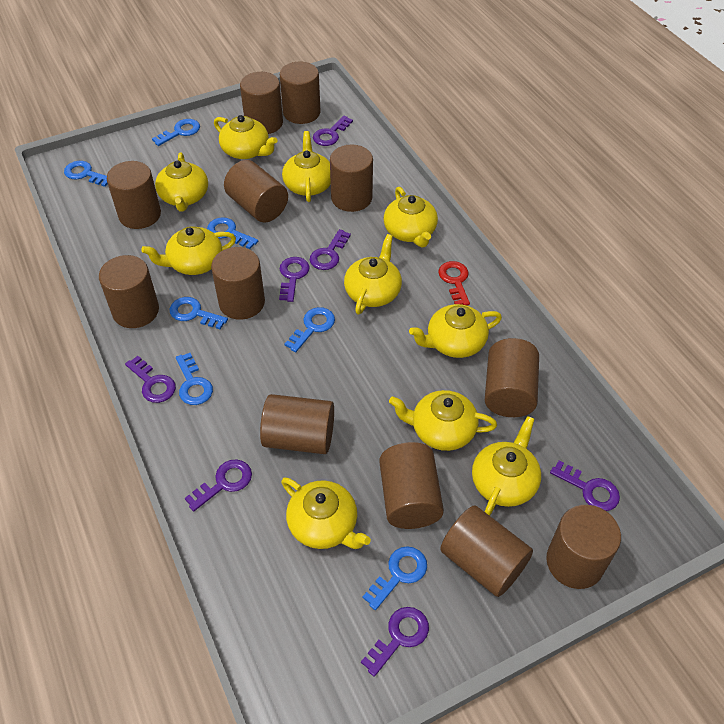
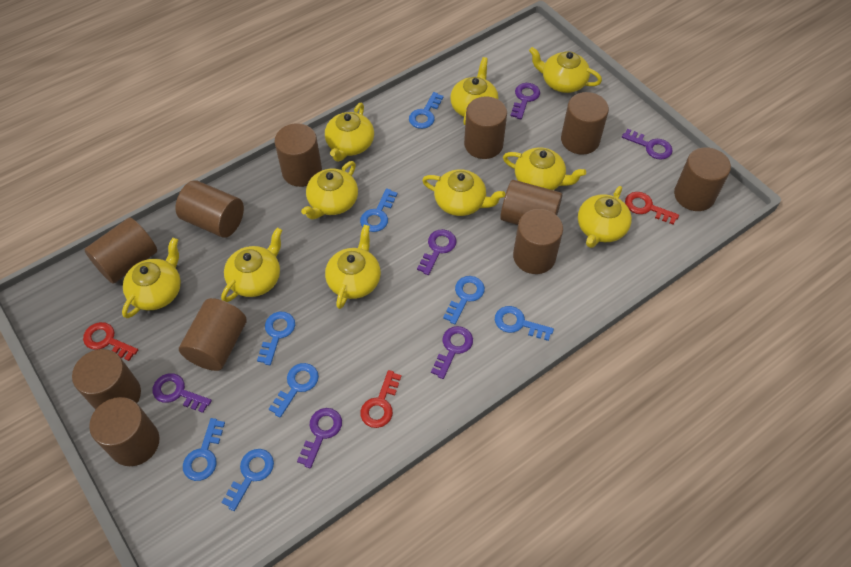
blue key: [64,161,108,187] [152,119,200,146] [170,297,228,329] [176,353,213,405] [207,217,258,249] [285,307,335,352] [363,547,427,610] = 7 -> [183,418,225,481] [221,449,274,511] [257,312,295,365] [269,363,319,418] [360,188,397,232] [409,92,444,129] [443,276,485,325] [495,306,554,341] = 8
brown cylinder: [99,255,159,328] [107,161,161,229] [211,247,265,320] [224,160,288,223] [240,72,283,134] [260,394,334,454] [280,62,320,124] [330,144,373,212] [379,442,444,529] [440,505,533,597] [485,338,539,417] [546,505,621,589] = 12 -> [72,349,141,410] [84,217,157,284] [89,397,159,466] [176,180,244,238] [179,298,247,371] [275,123,322,187] [464,96,507,159] [500,180,562,225] [513,209,563,274] [561,92,609,155] [674,147,731,211] = 11
purple key: [125,356,176,403] [185,460,252,511] [279,257,310,302] [310,229,351,270] [313,116,353,146] [361,607,429,677] [550,461,620,511] = 7 -> [153,373,212,413] [297,408,342,468] [417,229,456,275] [431,326,473,379] [510,83,540,119] [622,129,673,160] = 6
red key: [438,261,470,306] = 1 -> [83,322,138,361] [360,370,401,428] [625,192,679,225] = 3

